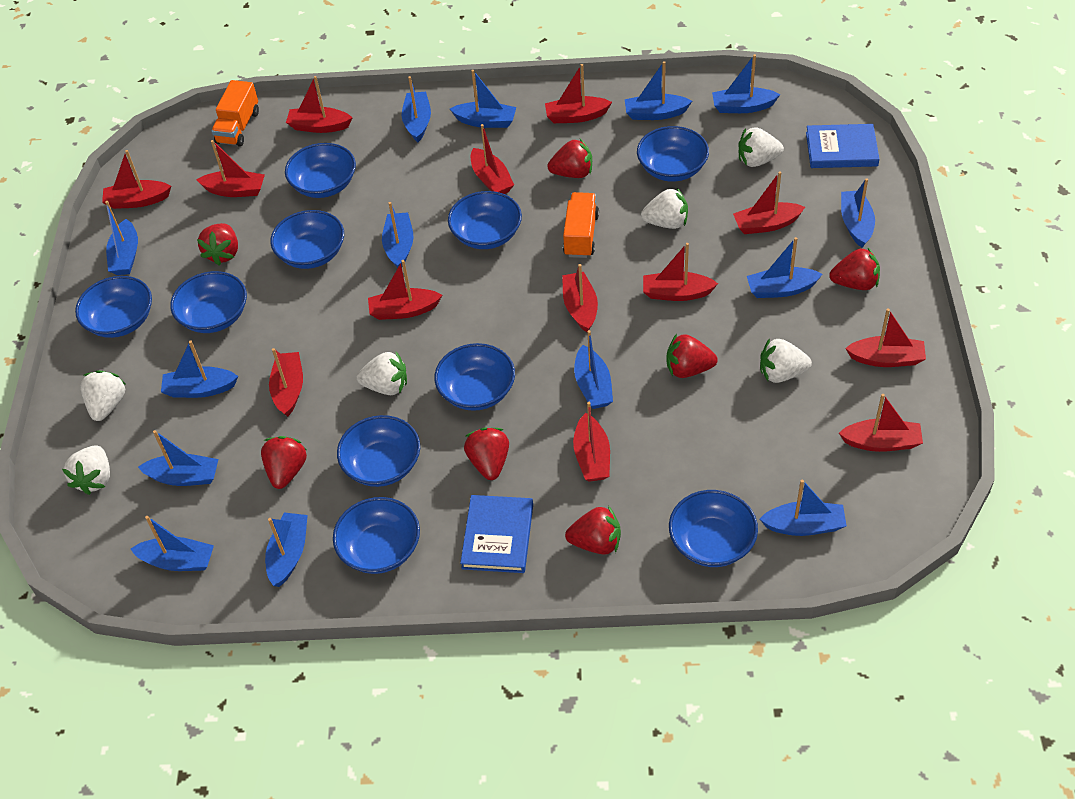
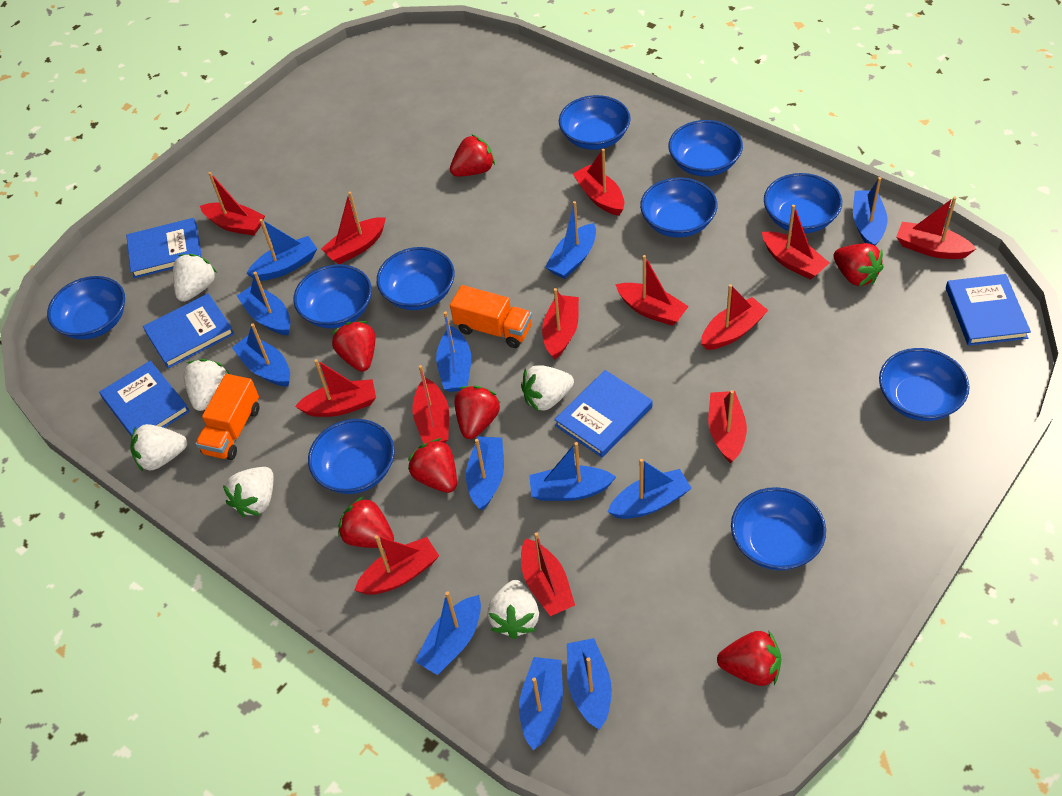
blue boat: [105,201,138,275] [131,516,214,571] [138,430,219,486] [161,340,238,398] [265,512,308,587] [382,202,414,268] [402,76,431,142] [450,70,516,128] [574,330,613,409] [625,61,692,120] [712,54,780,113] [747,237,822,298] [760,479,847,536] [841,178,875,248] = 14 -> [232,324,290,387] [237,272,291,335] [247,219,317,281] [415,591,481,675] [436,311,471,392] [466,437,504,510] [519,657,563,750] [529,442,616,501] [545,201,596,279] [567,638,612,730] [608,459,692,519] [853,177,887,245] = 12
blue book: [460,495,533,573] [806,124,880,168] = 2 -> [99,361,190,437] [126,218,202,278] [143,293,234,368] [554,370,652,458] [946,274,1031,346] = 5

